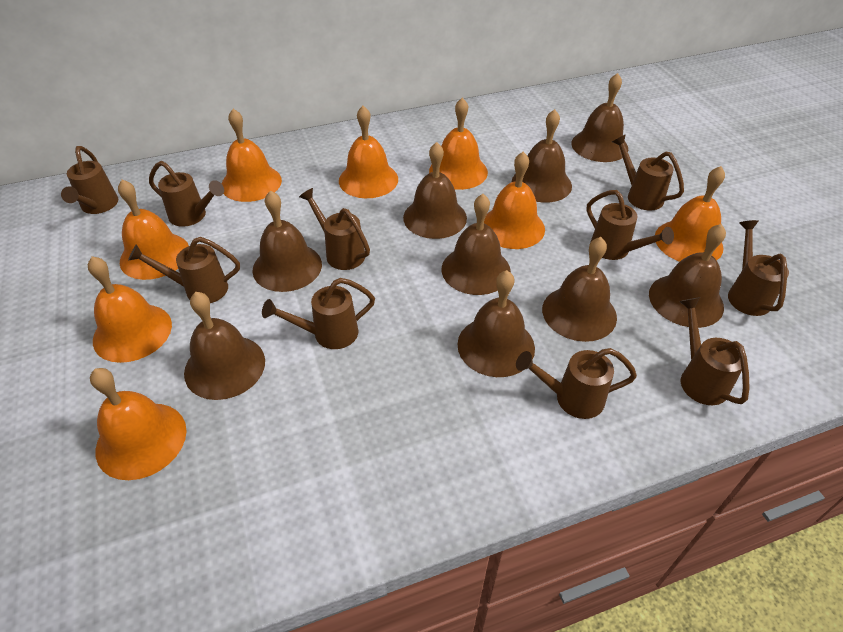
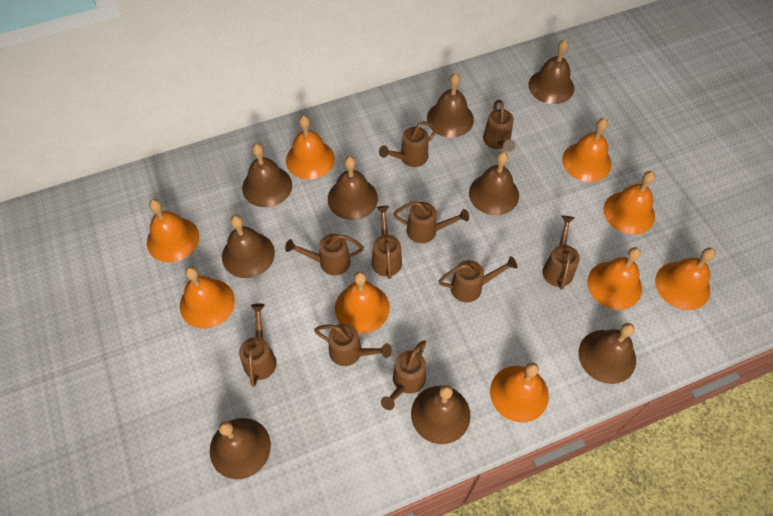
orange bell: [88,256,172,363] [90,368,186,480] [118,180,189,280] [221,109,282,202] [339,106,398,198] [429,98,488,190] [484,152,545,249] [655,166,725,262] = 8 -> [147,199,199,262] [180,266,235,329] [286,115,335,179] [335,271,390,334] [490,362,549,422] [562,118,611,182] [587,247,642,310] [603,171,655,235] [655,248,716,310] = 9

